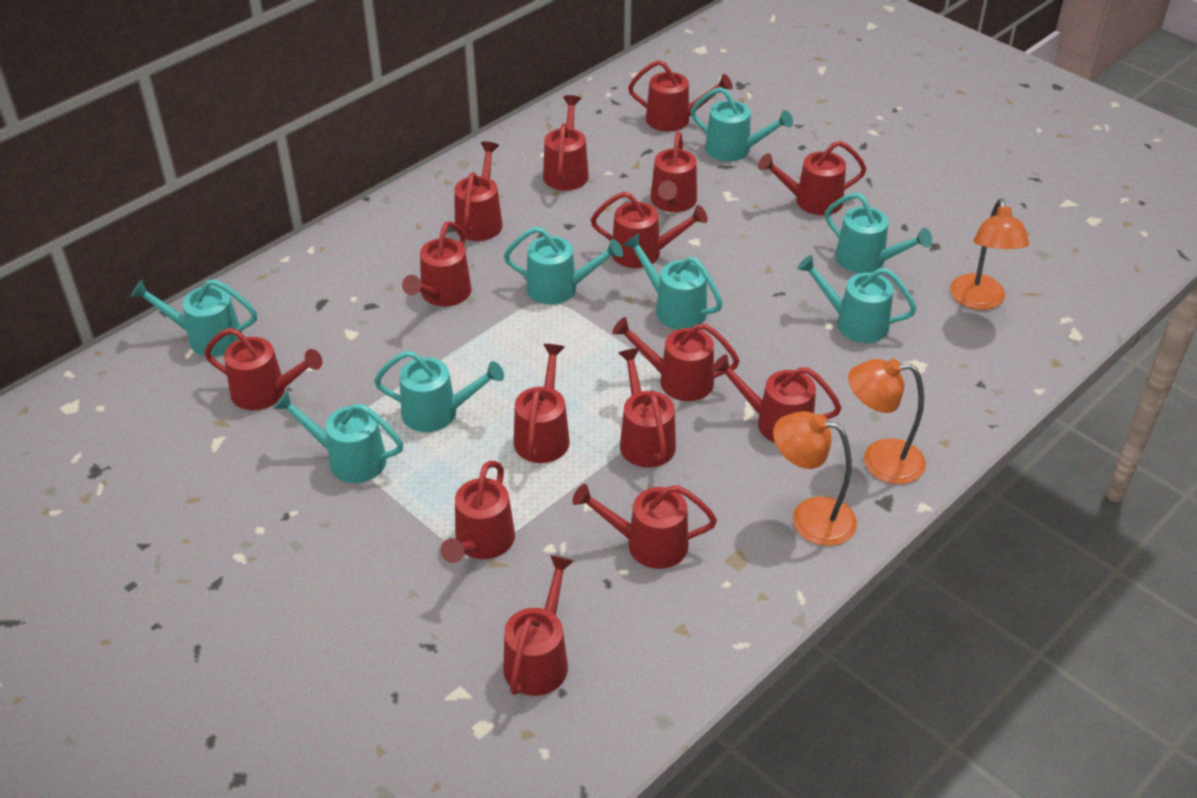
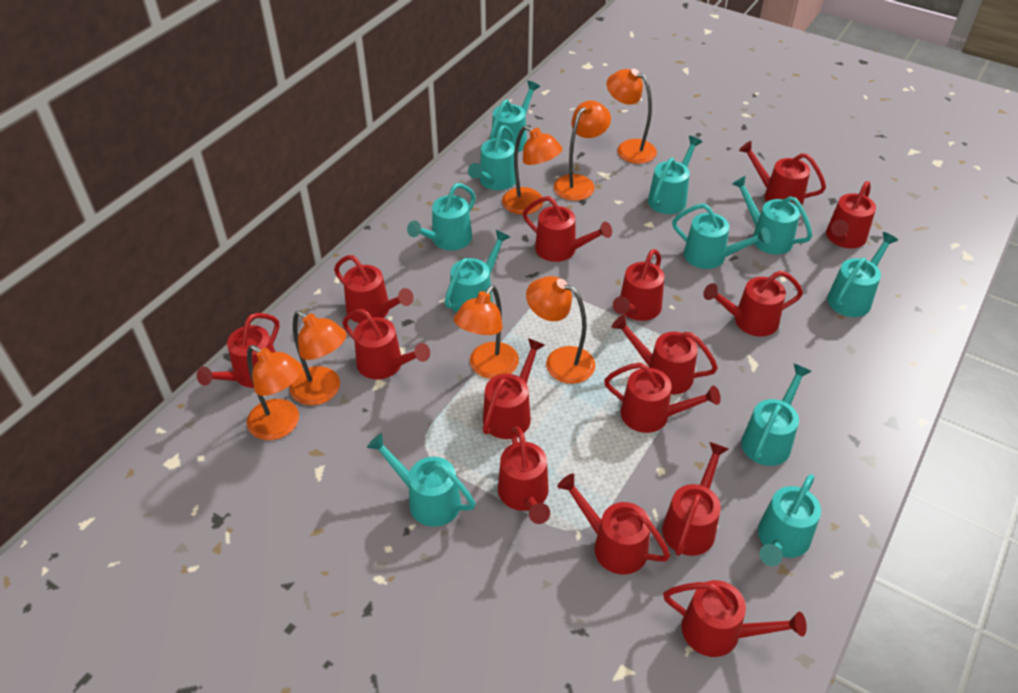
orange lamp: [773,411,857,546] [848,359,926,484] [950,199,1029,310] = 3 -> [247,345,303,440] [289,311,346,405] [454,285,519,379] [502,125,563,215] [526,276,595,384] [554,100,611,201] [607,69,657,164] = 7
turquoise watering can: [130,279,257,357] [273,391,403,483] [374,351,504,432] [504,227,623,304] [623,233,723,329] [690,87,793,161] [797,255,917,343] [825,193,932,273] = 8 -> [367,433,475,527] [407,183,476,250] [444,230,510,313] [468,125,516,190] [490,81,540,152] [648,136,702,214] [672,203,771,269] [732,176,812,255] [741,364,812,466] [758,474,821,566] [827,232,898,317] = 11

